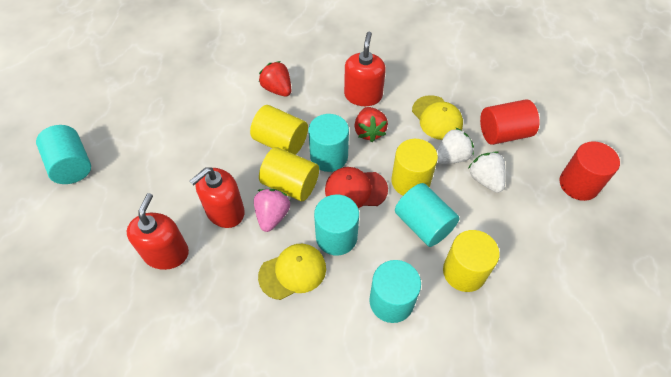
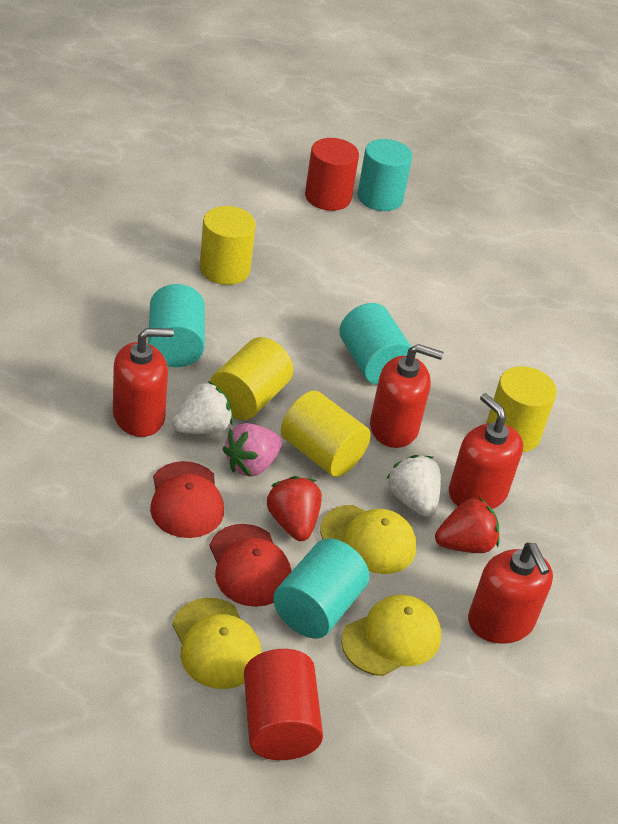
red cap: [325,167,388,208] = 1 -> [150,461,224,538] [210,524,291,607] = 2
red soap dispenser: [127,193,189,270] [190,167,245,228] [344,32,386,106] = 3 -> [113,328,174,437] [370,344,443,448] [449,393,523,509] [468,543,553,644] = 4
turquoise cylinder: [36,125,91,184] [308,114,349,172] [314,195,359,256] [369,260,421,323] [395,183,459,247] = 5 -> [148,284,205,367] [273,539,370,639] [339,303,412,385] [357,139,413,211] = 4
yellow cap: [258,244,326,300] [412,95,463,140] = 2 -> [172,598,261,689] [320,505,416,574] [341,595,441,676] = 3

